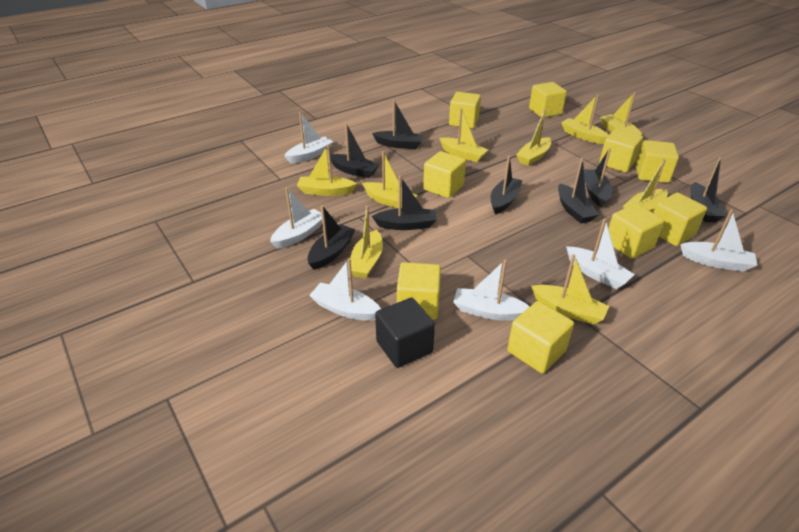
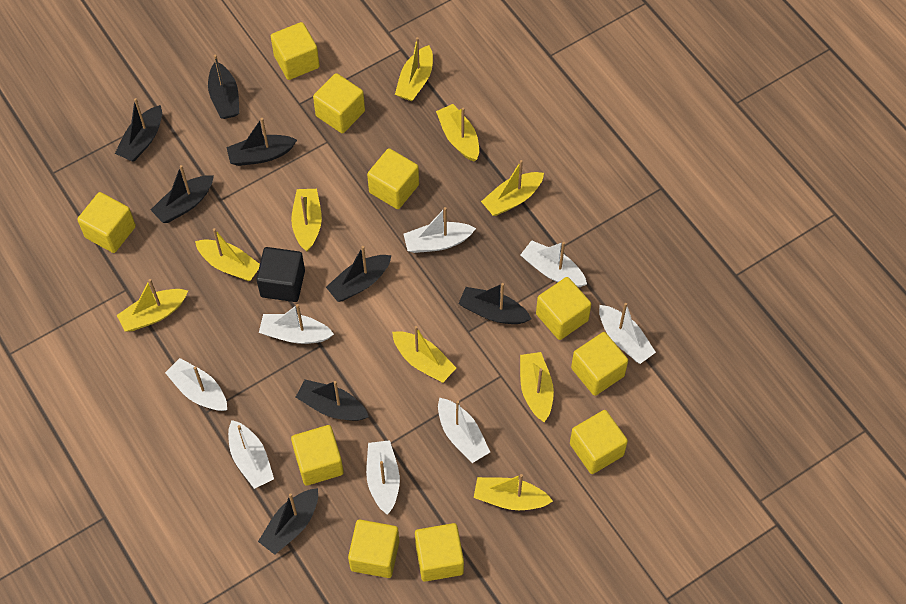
white boat: [270,188,322,249] [284,112,333,163] [309,258,381,321] [453,260,530,320] [566,218,635,289] [680,209,757,272] = 6 -> [165,358,227,411] [228,420,274,489] [259,304,334,344] [366,440,400,515] [403,207,476,253] [438,398,490,463] [521,240,587,287] [599,303,656,364] = 8
yellow cube: [397,262,441,320] [423,151,466,198] [449,92,481,128] [507,301,574,373] [529,82,567,117] [599,129,643,172] [608,204,664,259] [636,140,679,183] [653,192,707,246] = 9 -> [77,192,136,253] [271,22,320,80] [291,425,344,486] [313,73,365,133] [348,520,399,578] [367,148,419,209] [415,523,464,582] [536,277,591,340] [570,410,628,474] [571,332,628,396] = 10

